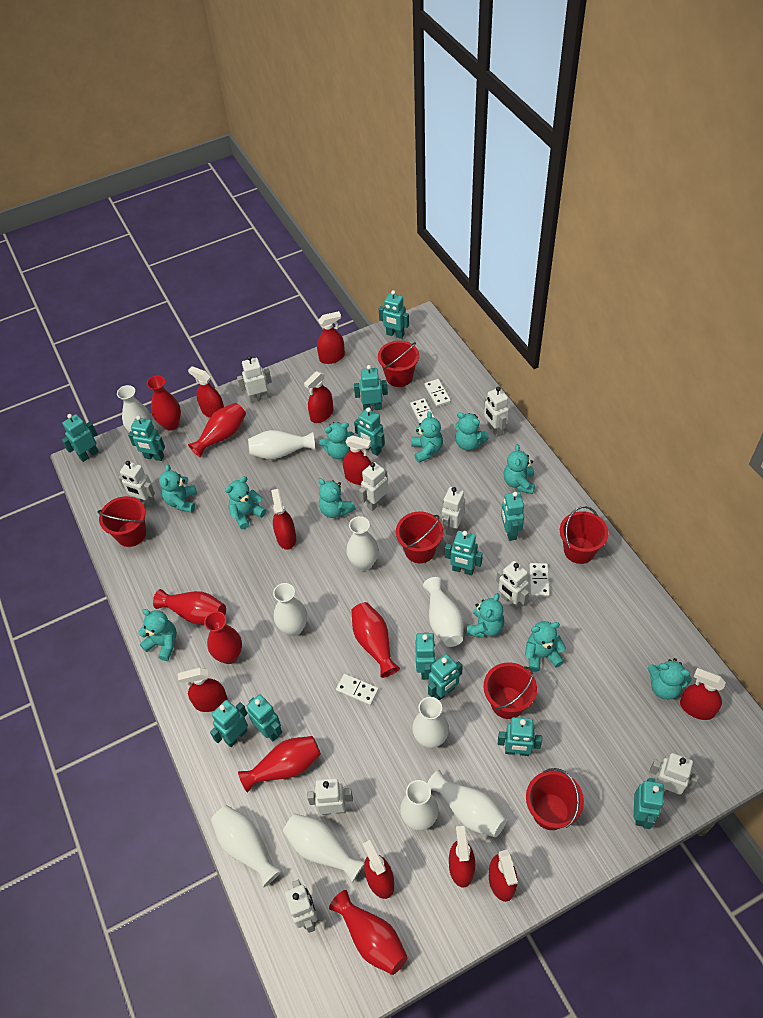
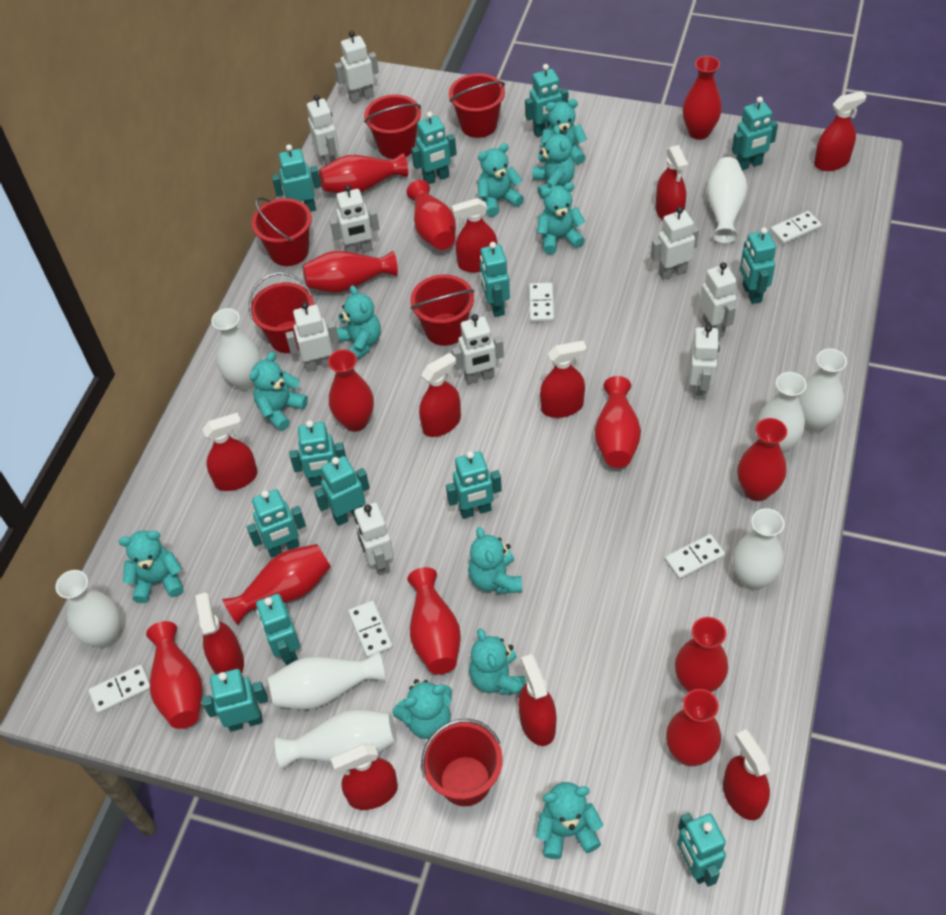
red vase: [147,376,181,431] [153,589,226,625] [188,403,246,458] [204,611,242,664] [238,736,321,793] [329,890,408,975] [351,602,400,678] = 7 -> [146,621,203,729] [222,544,331,625] [303,251,398,293] [319,153,408,193] [328,349,374,432] [407,180,456,250] [407,567,461,674] [595,376,641,468] [666,689,721,766] [675,617,728,692] [682,56,722,140] [738,418,787,501] = 12
white domino: [336,674,379,706] [410,398,435,423] [424,379,451,407] [529,563,550,597] = 4 -> [89,665,150,714] [348,601,393,658] [529,283,554,322] [665,534,725,579] [771,211,822,244] = 5
white vase: [117,385,152,432] [211,805,282,887] [248,430,315,459] [273,583,307,636] [283,813,365,883] [346,516,379,571] [400,780,439,830] [412,697,449,748] [423,577,464,647] [427,770,507,837] = 10 -> [55,570,121,648] [211,308,261,390] [267,651,385,709] [275,709,396,769] [706,157,747,244] [733,508,785,590] [757,372,807,454] [798,348,847,433] = 8

